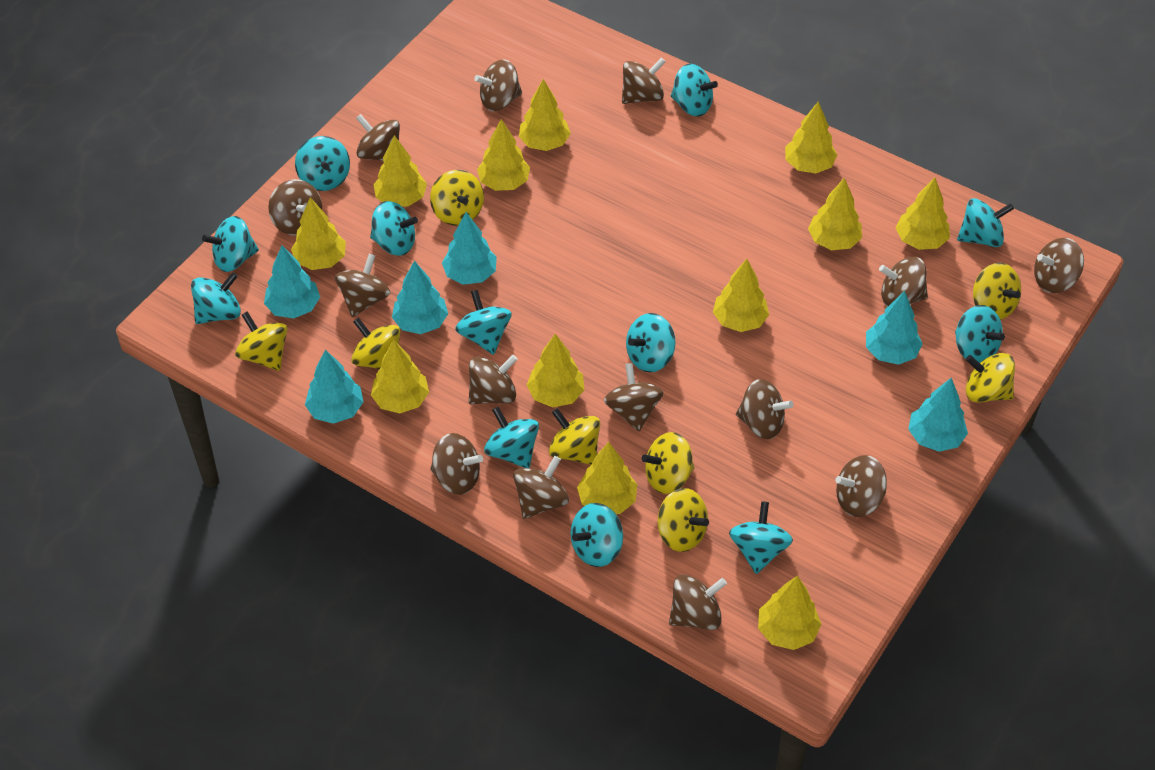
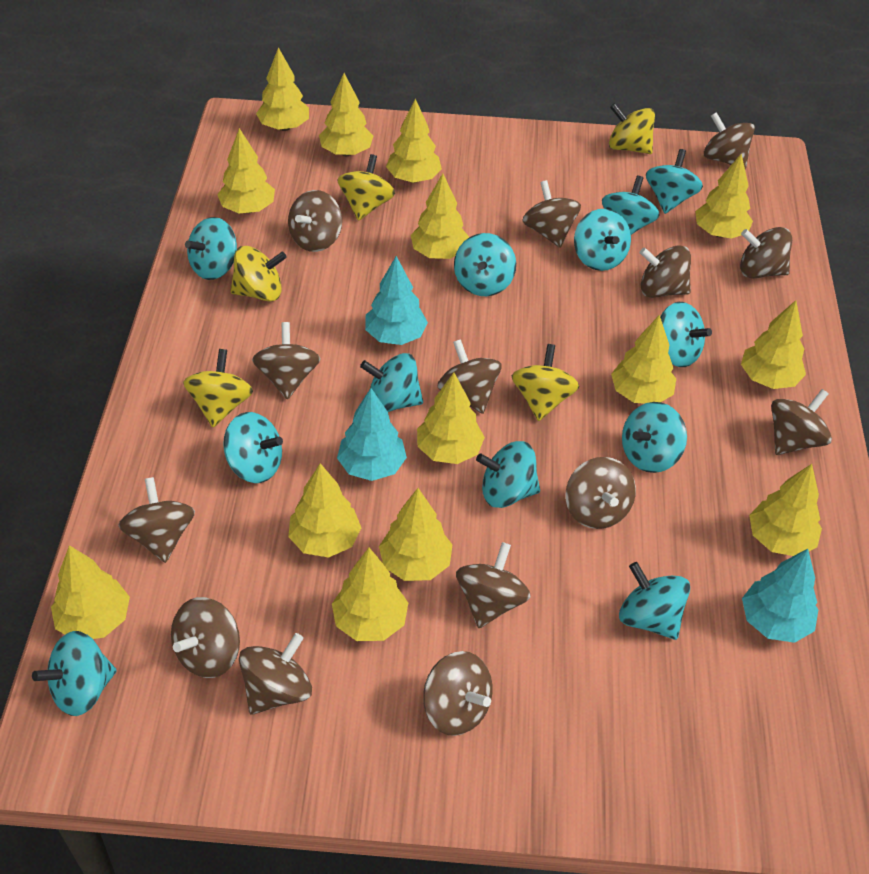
turquoise tree: [264,246,320,319] [305,349,363,424] [392,261,448,334] [442,212,497,285] [866,291,923,365] [908,378,968,452] = 6 -> [337,388,407,481] [365,256,428,345] [742,549,818,643] = 3
yellow spinning top: [235,311,288,371] [351,317,400,369] [430,170,484,225] [549,408,600,465] [642,432,695,494] [658,488,709,552] [966,353,1015,403] [973,263,1021,320] = 8 -> [183,349,253,427] [230,246,287,302] [337,154,395,221] [512,344,579,421] [609,103,655,154] = 5
yellow tree: [291,197,346,270] [371,339,429,413] [374,135,427,206] [477,119,530,191] [519,79,571,151] [527,334,584,407] [577,442,637,514] [713,259,769,332] [758,576,821,650] [785,101,837,174] [808,178,862,250] [895,178,950,250] = 12 -> [51,545,130,639] [217,128,275,213] [256,47,309,131] [288,463,361,557] [319,73,373,156] [332,548,408,641] [379,488,453,581] [386,99,442,183] [411,173,469,259] [417,373,485,464] [611,315,676,404] [695,154,753,239] [741,300,806,389] [749,464,822,556] = 14

